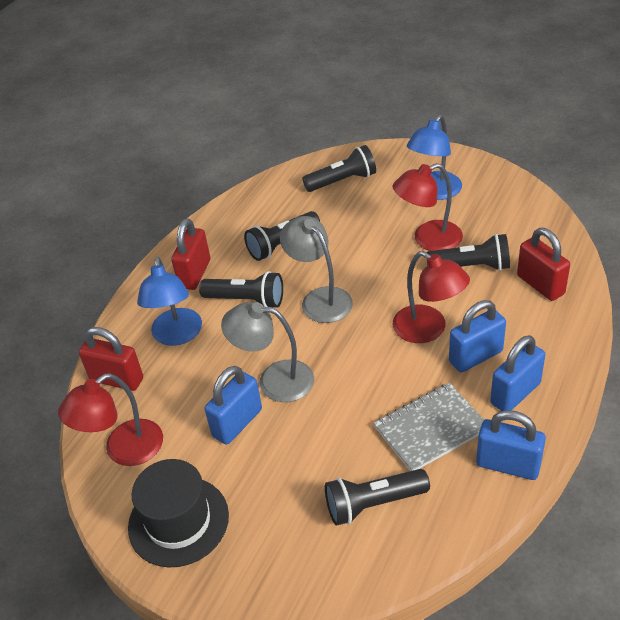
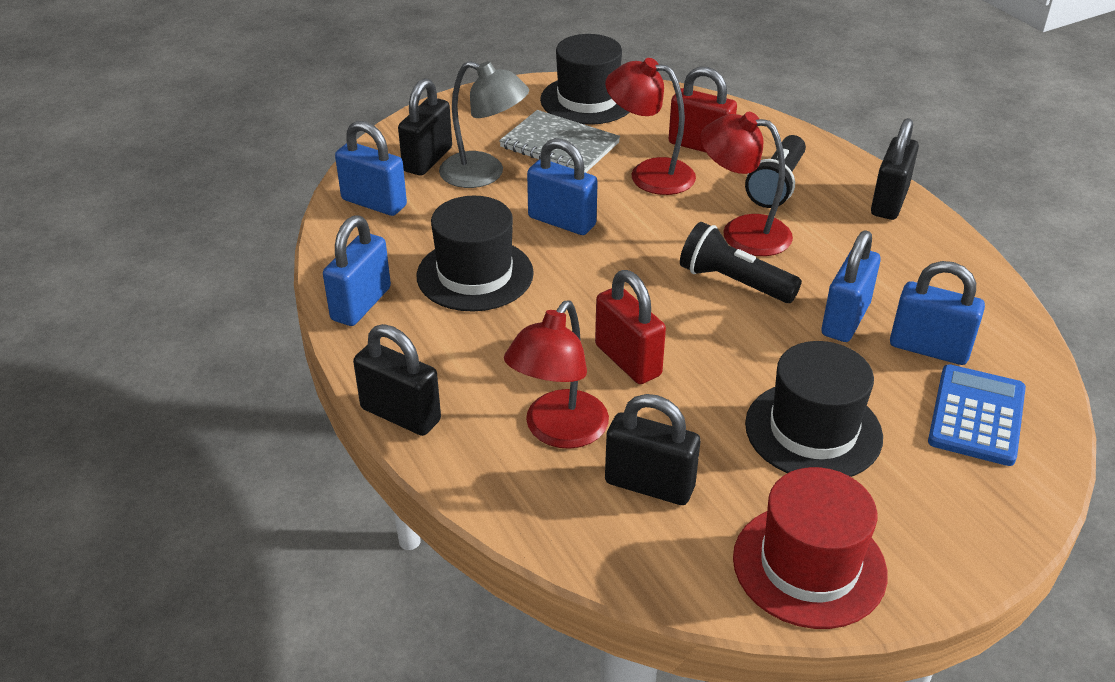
black flashlight: [199,271,283,308] [244,211,320,261] [302,145,376,192] [325,469,430,526] [426,234,510,271] = 5 -> [680,222,802,303] [745,135,806,208] = 2
black hat: [128,459,229,568] = 1 -> [417,196,534,311] [540,34,630,125] [745,341,883,477] = 3
black padlock: none = 0 -> [353,324,441,436] [398,78,452,176] [605,394,700,505] [871,118,919,220] = 4
blue calculator: none = 0 -> [928,364,1026,466] = 1
blue lamp: [137,257,202,346] [407,115,462,200] = 2 -> none = 0
blue padlock: [204,366,262,445] [449,300,506,373] [476,410,546,480] [490,335,545,411] = 4 -> [323,215,391,326] [335,121,407,216] [527,138,598,235] [821,230,880,342] [890,261,985,365] = 5
grey lamp: [221,302,314,402] [280,216,353,323] = 2 -> [439,61,529,188] = 1
red hat: none = 0 -> [733,467,888,629] = 1
red padlock: [79,327,143,391] [171,218,210,290] [517,228,570,301] = 3 -> [595,270,666,384] [669,67,737,152] = 2

